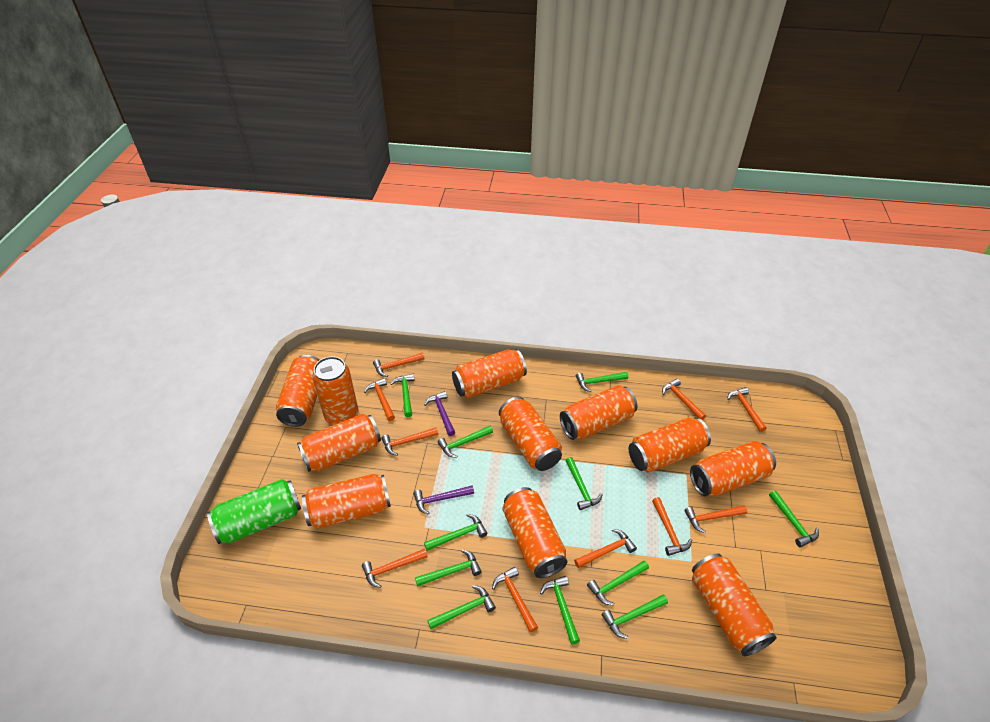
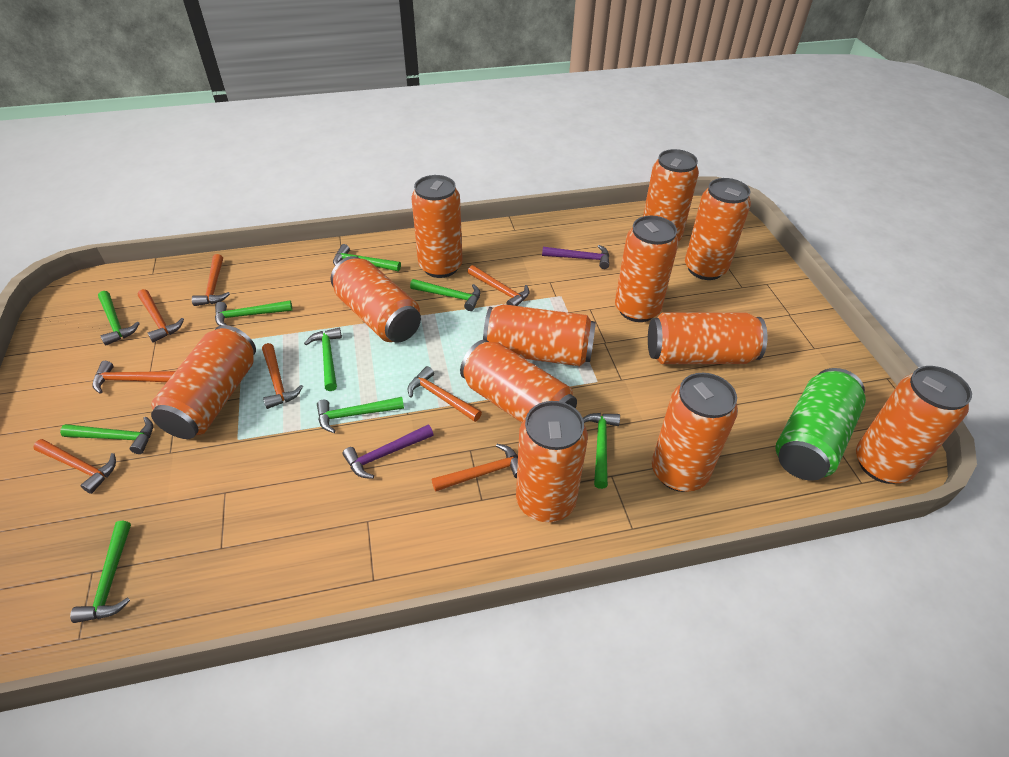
green hammer: [391,374,415,417] [415,549,482,587] [424,514,488,551] [427,585,496,629] [438,426,493,458] [540,576,580,645] [565,457,603,510] [576,372,628,392] [587,560,649,605] [602,594,668,639] [769,491,819,548] = 11 -> [60,417,153,454] [70,521,131,623] [98,291,140,346] [215,300,293,326] [304,328,342,391] [317,397,404,433] [333,244,401,271] [410,279,480,311] [583,413,620,489] = 9
orange can: [276,355,319,427] [297,414,381,472] [302,474,391,529] [312,356,359,425] [452,349,527,398] [499,397,562,471] [503,487,568,578] [560,385,637,440] [629,418,711,472] [690,441,776,496] [692,554,777,656] = 11 -> [151,325,256,439] [331,256,421,343] [411,175,463,278] [460,340,577,423] [483,304,596,366] [516,401,588,522] [615,216,679,322] [643,149,699,242] [648,313,768,364] [652,373,738,492] [685,178,751,280] [856,366,972,484] = 12
orange hammer: [362,548,428,588] [364,378,395,421] [373,353,424,377] [381,427,438,456] [492,567,538,633] [574,529,637,568] [652,497,692,556] [662,378,706,420] [684,505,748,533] [727,387,767,432] = 10 -> [33,439,116,494] [92,361,175,394] [138,289,184,343] [192,254,230,306] [262,343,303,409] [408,366,482,422] [432,444,518,492] [468,265,529,306] = 8

